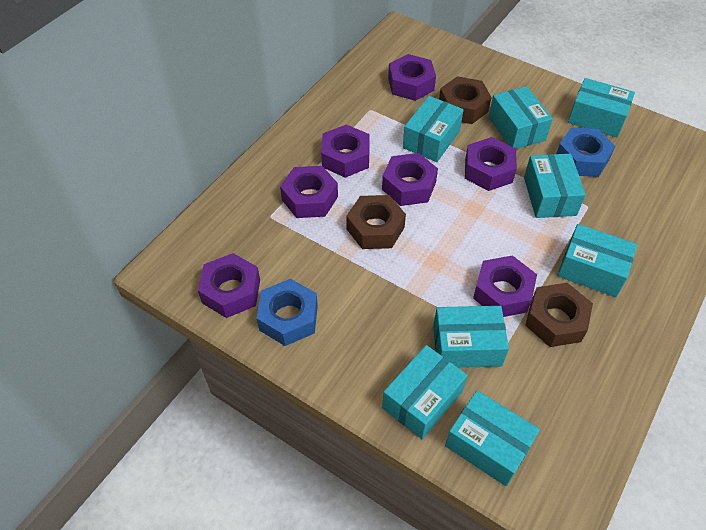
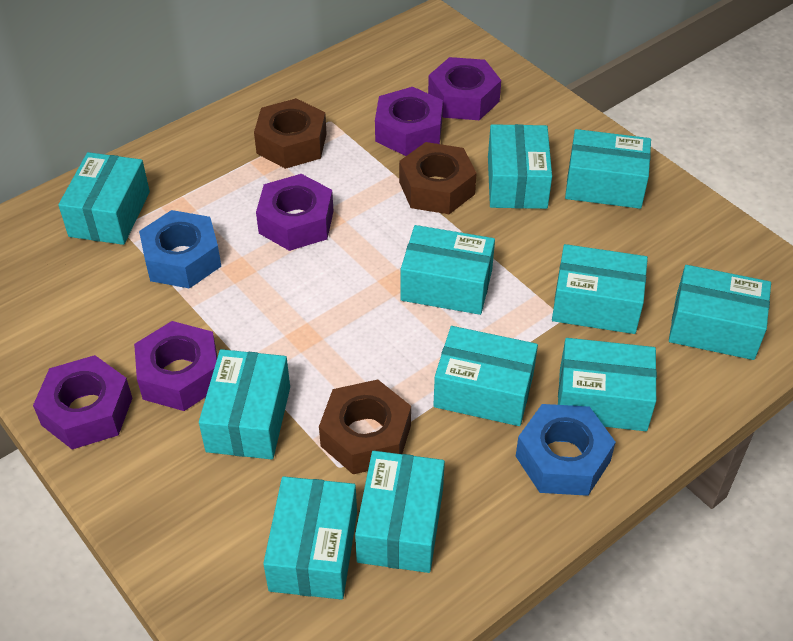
purple nut: [198,253,260,318] [280,166,338,218] [321,124,370,178] [382,153,438,206] [388,54,436,101] [465,137,517,191] [473,255,537,317] = 7 -> [33,355,132,450] [134,321,217,411] [256,174,334,251] [375,87,443,156] [428,57,501,120] = 5
turquoise box: [382,345,468,439] [403,96,464,162] [433,306,509,368] [445,390,540,486] [489,86,553,149] [524,154,586,218] [557,224,637,297] [568,78,635,138] = 8 -> [58,152,150,245] [199,349,290,460] [263,476,357,600] [355,451,445,573] [401,225,495,315] [433,326,538,426] [488,124,552,209] [552,244,648,334] [558,338,657,431] [565,129,651,209] [669,265,771,360] = 11

